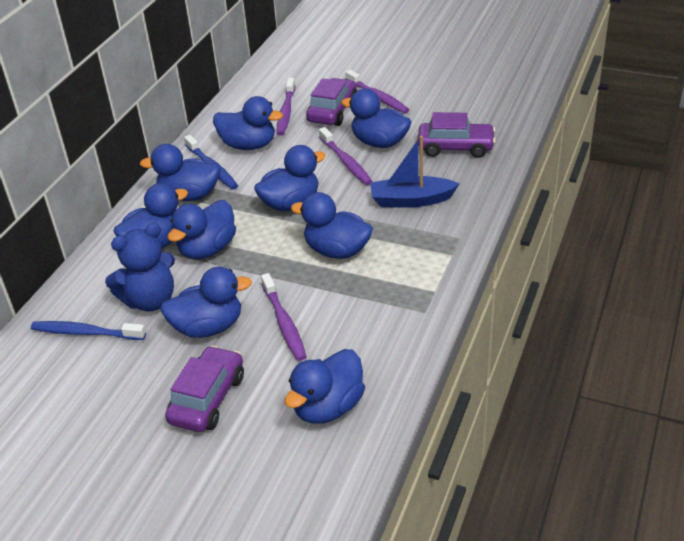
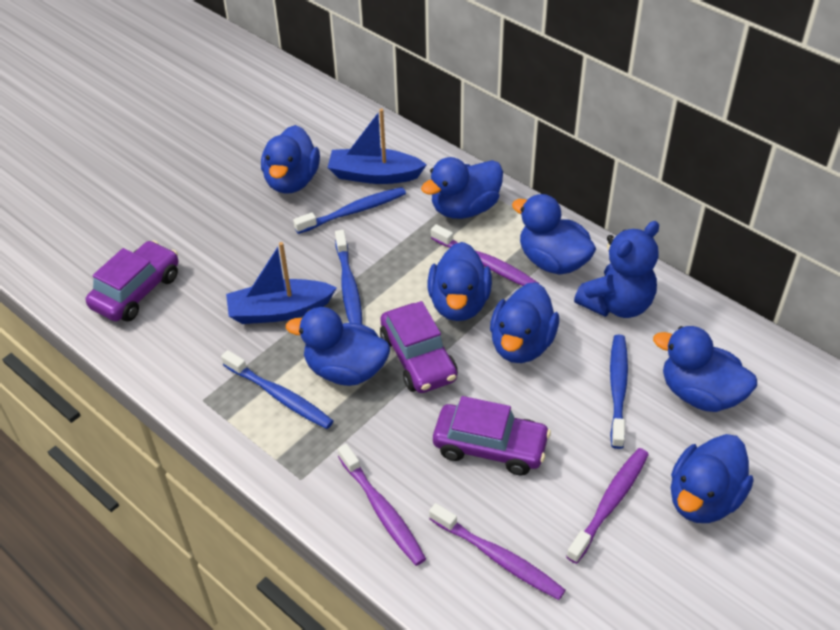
blue boat: [371,136,459,207] = 1 -> [226,242,337,324] [327,108,427,184] = 2
blue duck: [114,183,188,249] [140,144,221,201] [160,267,252,338] [168,200,236,259] [213,96,283,150] [254,145,326,211] [284,349,365,424] [291,192,373,259] [341,89,411,148] = 9 -> [261,125,320,194] [286,307,390,386] [421,157,503,219] [428,242,492,321] [490,282,559,363] [512,194,596,275] [653,326,757,412] [671,434,753,523] = 8
blue toothbrush: [31,321,146,340] [184,135,238,190] = 2 -> [221,350,333,429] [293,187,406,234] [335,230,362,324] [610,334,628,449] = 4

